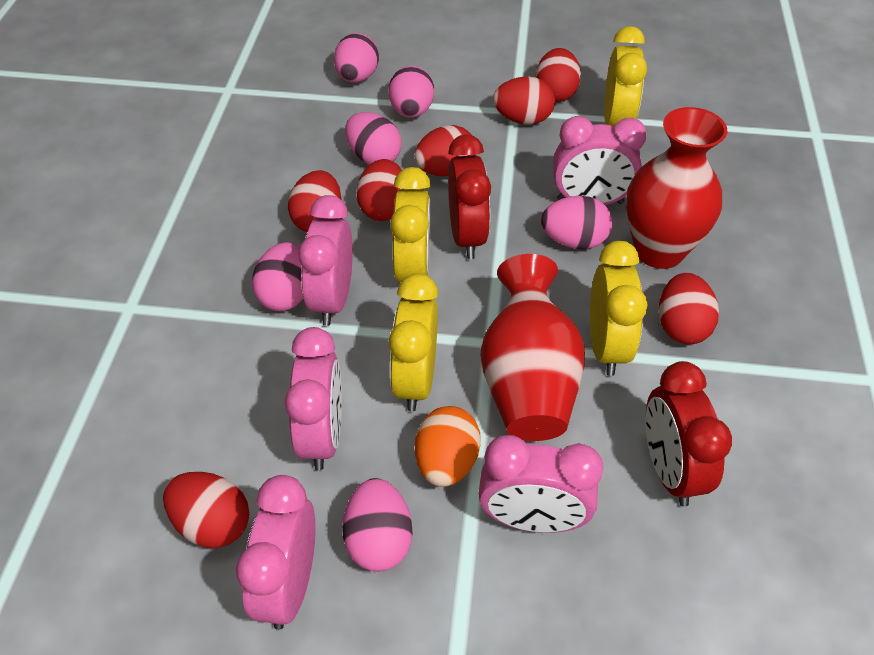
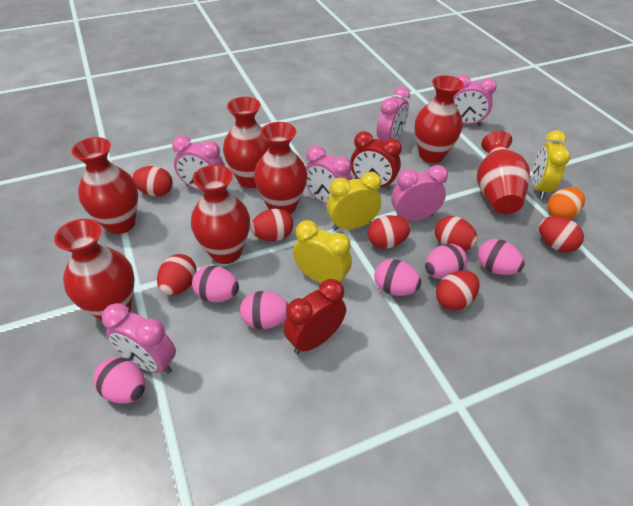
pink clock: [236,475,316,630] [285,327,342,470] [298,195,353,326] [479,435,603,533] [553,116,647,205] = 5 -> [102,303,176,374] [172,135,225,191] [306,145,352,204] [377,87,410,141] [391,165,448,221] [454,75,497,126] = 6
red vase: [480,254,585,441] [626,107,727,269] = 2 -> [54,219,135,321] [72,137,138,234] [191,165,250,264] [223,97,269,188] [254,122,307,214] [414,75,464,163] [477,131,530,214] = 7
yellow clock: [389,273,438,411] [390,167,431,282] [590,241,648,376] [604,26,647,126] = 4 -> [293,220,352,283] [327,172,381,230] [532,130,570,199] = 3

